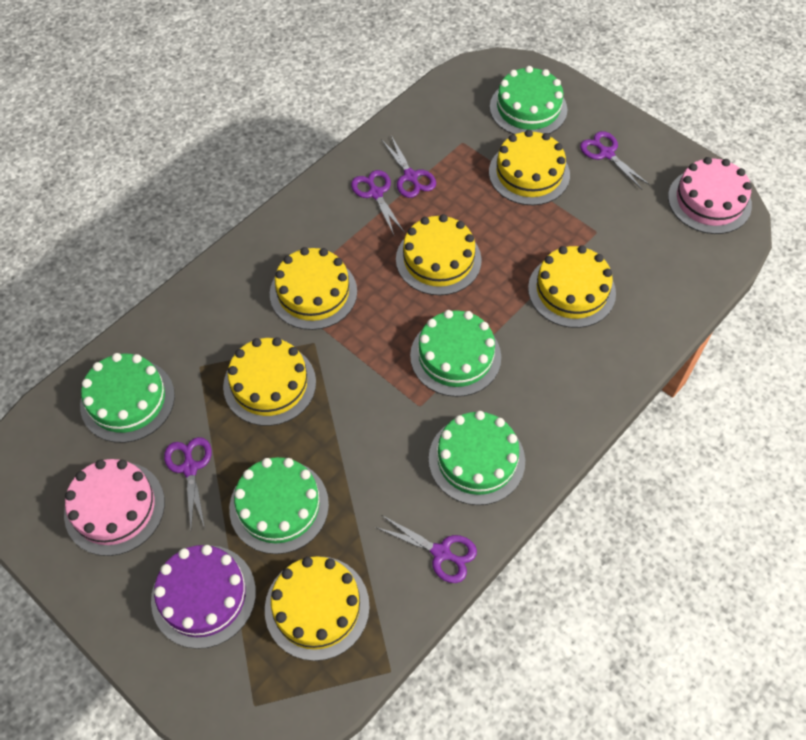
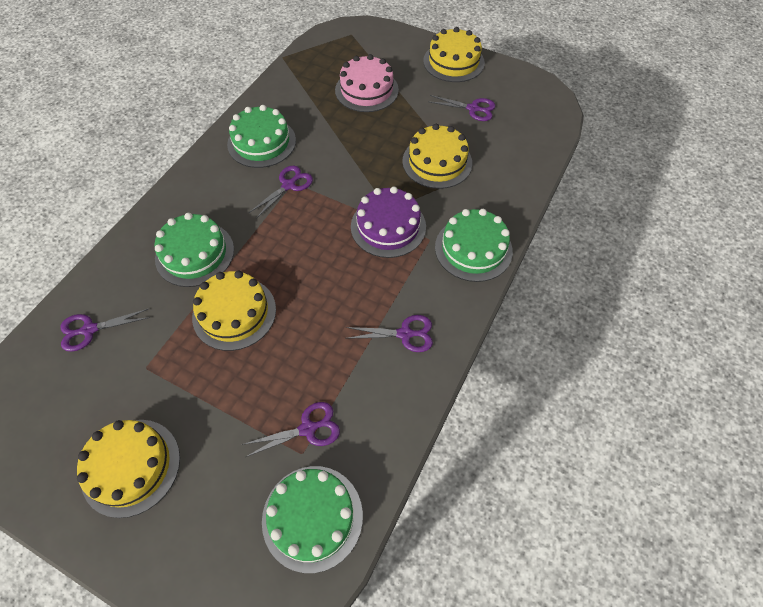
green cake: [80,353,175,443] [229,457,329,554] [410,310,501,397] [429,411,525,505] [490,66,567,135] = 5 -> [154,213,234,287] [227,105,296,168] [262,466,363,573] [435,209,513,282] = 4
pink cake: [64,459,165,556] [668,157,752,234] = 2 -> [335,54,399,112] = 1
yellow cake: [223,337,316,426] [265,556,370,661] [270,247,357,330] [396,214,482,295] [489,130,570,205] [528,245,616,328] = 6 -> [77,420,180,518] [192,271,276,351] [402,124,472,189] [423,27,485,82] = 4

